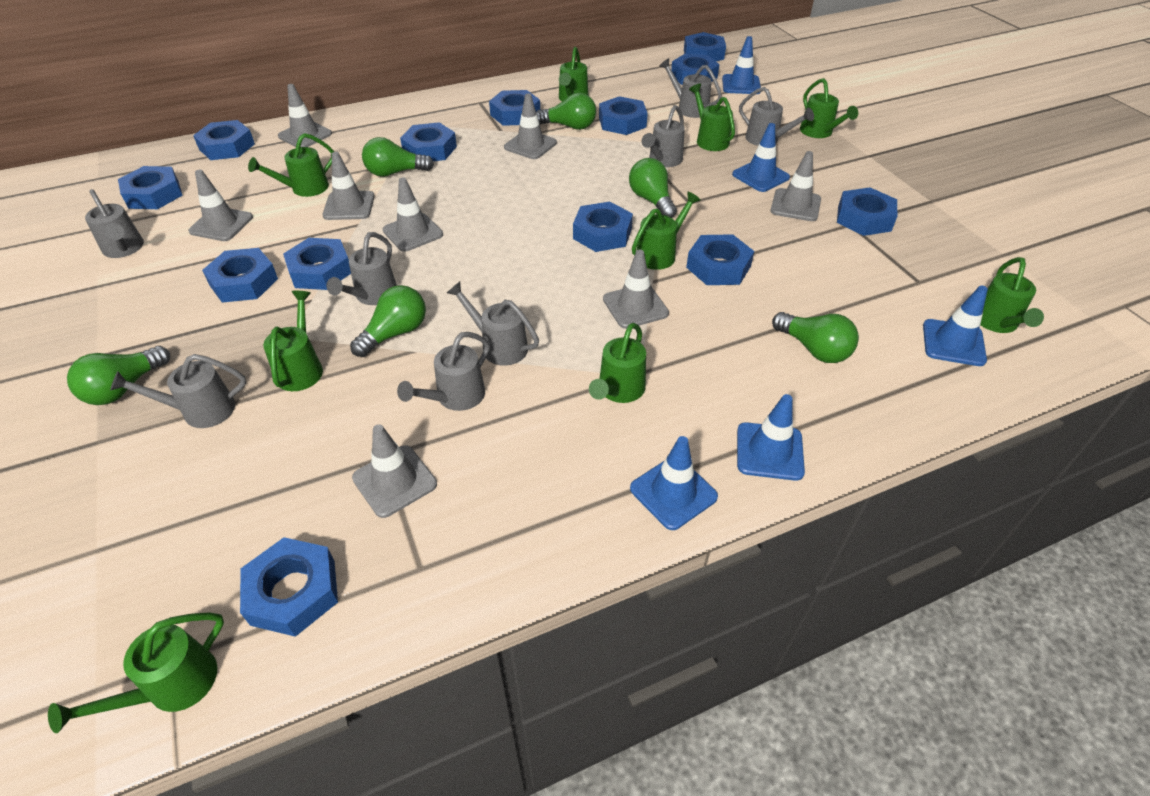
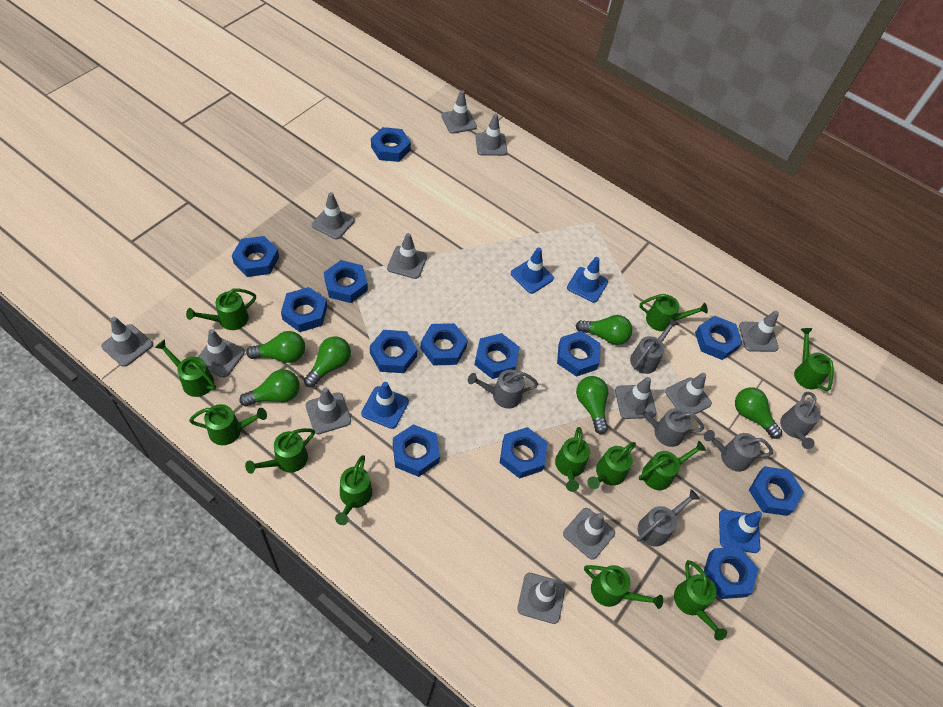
blue traffic cone: [630,436,718,530] [722,36,761,94] [732,123,790,192] [737,394,805,481] [923,286,988,366] = 5 -> [361,382,409,429] [511,247,554,294] [567,257,608,303] [719,510,762,553] = 4
green watering can: [48,613,224,733] [248,133,334,197] [263,291,323,391] [559,47,588,101] [589,323,646,403] [632,192,701,270] [689,84,735,151] [800,78,858,138] [980,257,1044,333] = 9 -> [155,339,216,397] [186,288,256,330] [189,404,267,445] [245,428,315,474] [335,455,372,525] [555,427,590,492] [584,565,663,609] [587,442,636,489] [639,294,708,331] [639,441,706,490] [674,560,727,641] [794,328,833,391] = 12
grey traffic cone: [189,170,253,241] [278,84,332,147] [322,152,375,220] [352,424,437,518] [383,177,443,252] [504,93,557,159] [603,250,669,329] [770,151,821,221] = 8 -> [101,317,153,367] [198,329,245,378] [305,387,351,434] [312,192,355,239] [387,233,427,279] [441,90,477,134] [476,114,507,156] [517,573,566,624] [563,508,615,560] [615,377,656,419] [665,373,712,415] [739,311,779,352] = 12
grey watering can: [85,189,144,258] [110,354,246,428] [326,232,397,305] [397,332,490,411] [447,282,539,366] [642,105,685,167] [659,58,722,118] [739,87,814,146] = 8 -> [468,370,538,408] [630,318,678,374] [635,404,704,447] [637,489,700,546] [704,430,773,472] [780,392,821,449] = 6

